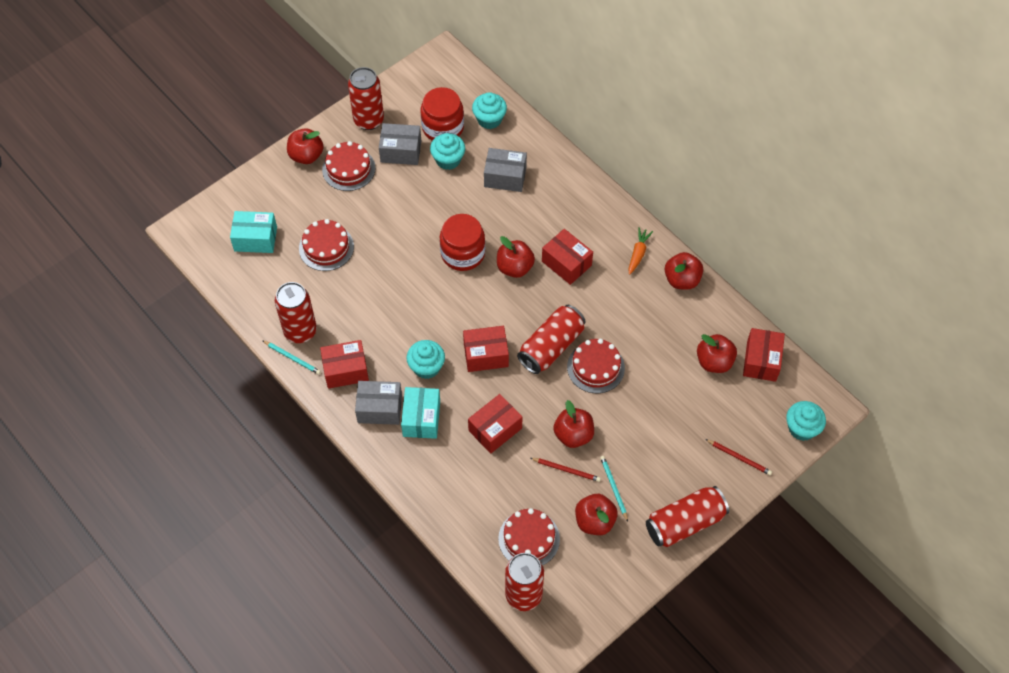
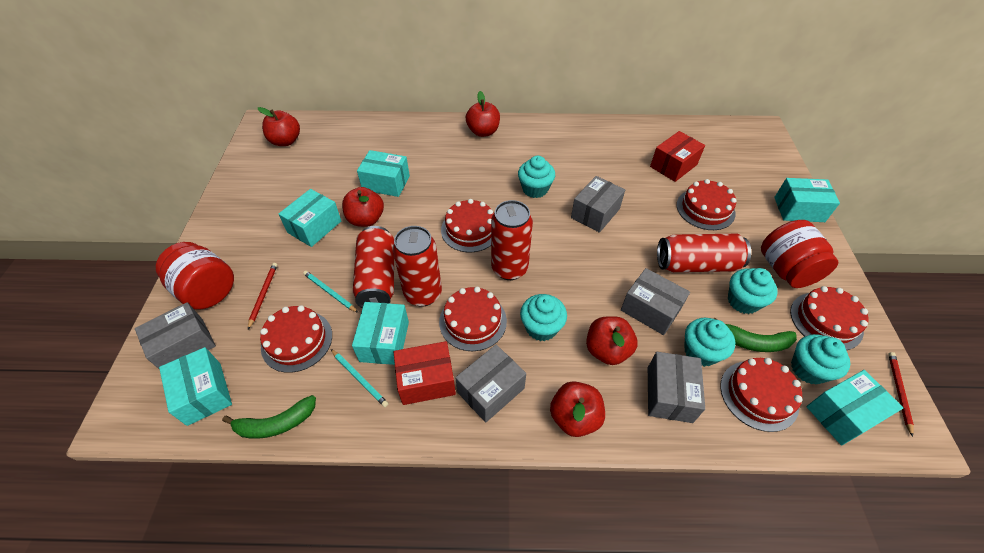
green banana: none = 0 -> [222,395,316,439] [714,318,797,352] = 2
grey box: [355,381,402,425] [379,123,421,165] [484,148,527,192] = 3 -> [135,302,216,370] [455,345,526,423] [571,176,625,233] [621,268,690,335] [648,352,705,423] = 5
orange carrot: [629,227,653,275] = 1 -> none = 0
red apple: [287,128,324,164] [497,236,535,278] [553,400,594,448] [575,494,618,535] [665,252,703,290] [697,334,737,373] = 6 -> [258,107,300,146] [342,187,384,227] [466,91,500,137] [550,381,605,437] [586,316,638,365] = 5
red box: [320,340,369,389] [463,326,509,372] [468,394,522,454] [542,229,593,285] [743,328,785,382] = 5 -> [394,341,456,405] [650,131,705,182] = 2
red cake: [299,219,354,271] [322,141,376,191] [498,508,560,565] [567,339,625,393] = 4 -> [260,305,332,373] [439,287,507,351] [441,199,494,252] [677,179,737,230] [720,358,803,432] [790,286,868,350] = 6
red can: [275,282,317,343] [348,67,384,130] [505,553,544,611] [517,305,586,374] [646,486,729,547] = 5 -> [353,226,394,308] [392,226,442,307] [491,200,533,280] [657,234,751,272] = 4
turquoise box: [230,211,277,253] [401,387,440,439] = 2 -> [159,347,232,426] [279,189,341,247] [352,302,409,365] [357,150,410,197] [774,178,840,222] [806,370,903,445] = 6
turquoise cupcake: [406,340,445,379] [430,133,465,170] [472,92,507,129] [786,401,826,441] = 4 -> [518,156,555,198] [520,294,567,341] [684,318,735,367] [728,268,778,314] [791,334,850,385] = 5

